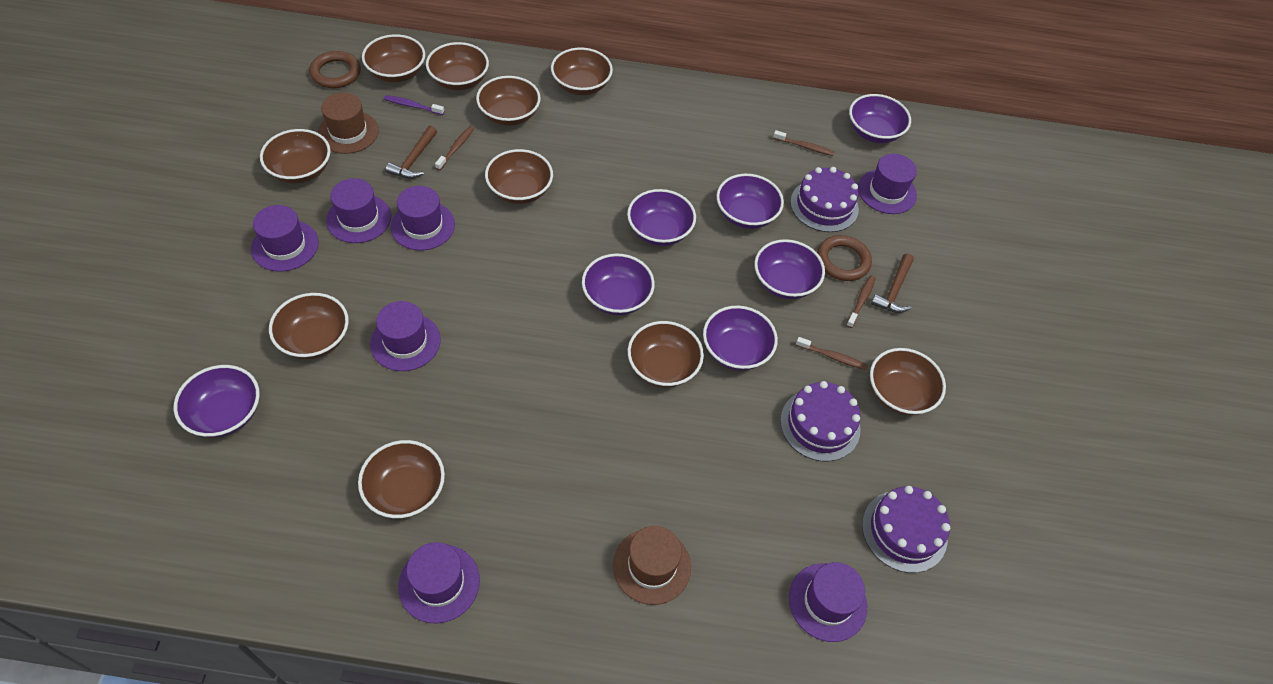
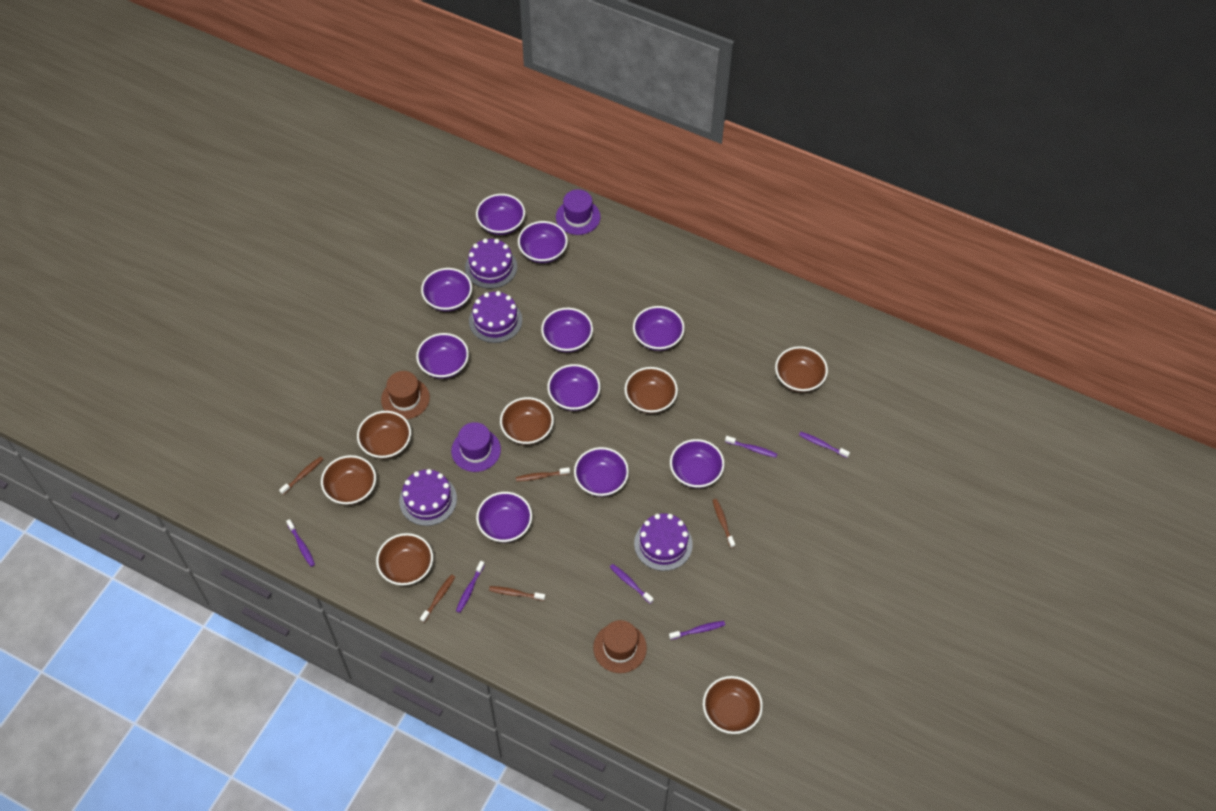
brown bowl: [260,129,330,183] [269,293,349,359] [358,440,445,518] [362,34,425,82] [426,42,489,90] [476,76,541,126] [485,149,553,204] [551,48,613,95] [628,321,704,388] [870,348,946,415] = 10 -> [321,455,376,505] [357,411,411,459] [376,533,433,586] [500,397,554,445] [625,367,678,414] [703,676,763,734] [775,346,828,392] = 7
brown hammer: [385,126,437,179] [871,254,914,313] = 2 -> none = 0
brown ring: [309,51,361,88] [817,235,872,281] = 2 -> none = 0
brown toothbrush: [435,126,474,170] [773,130,834,156] [796,337,868,370] [846,275,876,328] = 4 -> [279,456,323,495] [420,574,455,623] [489,586,545,601] [516,467,570,481] [712,499,735,548] = 5
purple bowl: [174,365,260,438] [582,254,655,315] [627,189,696,246] [703,306,778,371] [716,174,784,229] [755,239,825,299] [849,94,911,143] = 7 -> [416,333,469,379] [421,268,472,311] [476,194,525,235] [476,492,532,542] [518,221,568,263] [541,308,593,352] [547,364,600,411] [574,447,629,497] [633,306,685,351] [670,439,725,488] = 10
purple cake: [780,381,861,462] [790,167,859,232] [862,486,950,573] = 3 -> [399,469,457,526] [465,238,517,289] [469,291,522,343] [634,513,693,571] = 4
purple hat: [251,205,319,272] [326,178,391,243] [370,301,441,371] [390,186,455,250] [398,542,480,624] [789,562,867,642] [858,154,917,214] = 7 -> [451,422,501,472] [556,189,601,235] = 2
purple toothbrush: [384,95,444,115] = 1 -> [286,519,315,567] [456,561,485,613] [610,564,654,604] [669,621,725,640] [725,436,777,458] [799,432,850,458] = 6

